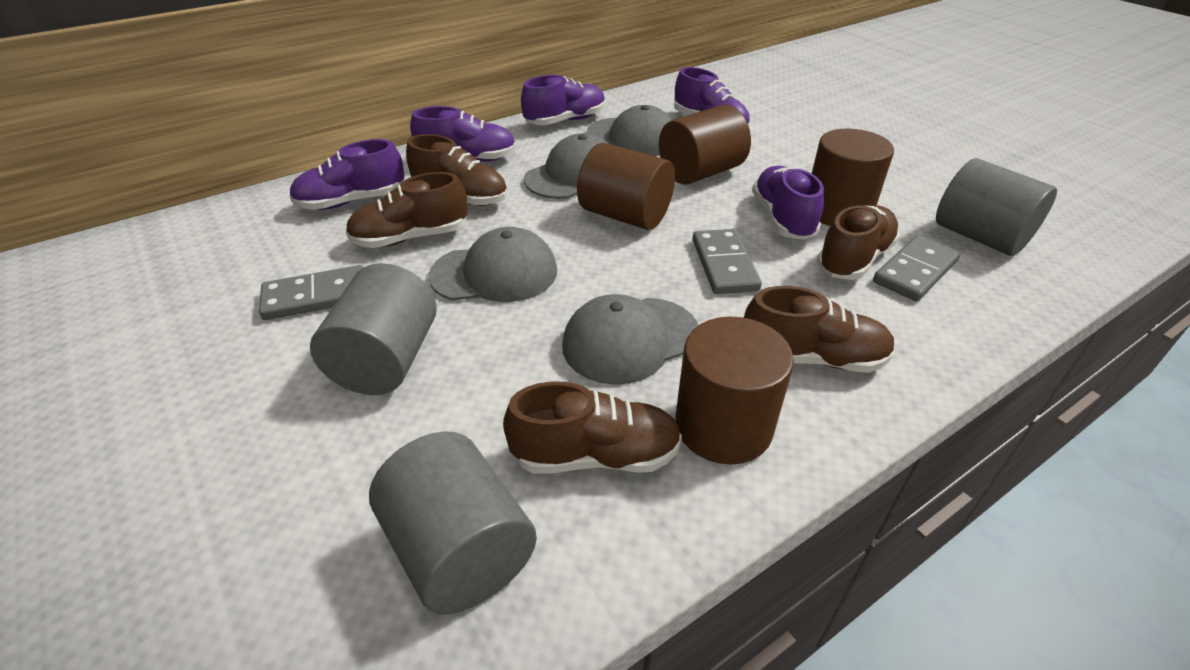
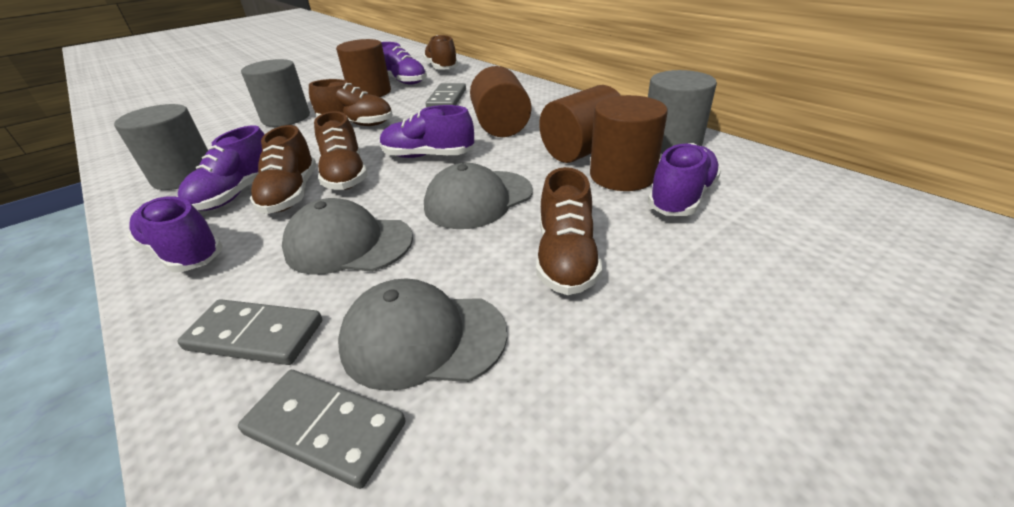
grey cap: [429,227,557,302] [524,133,609,199] [562,294,698,385] [586,105,672,156] = 4 -> [282,198,413,275] [338,278,507,391] [424,163,533,229] = 3

